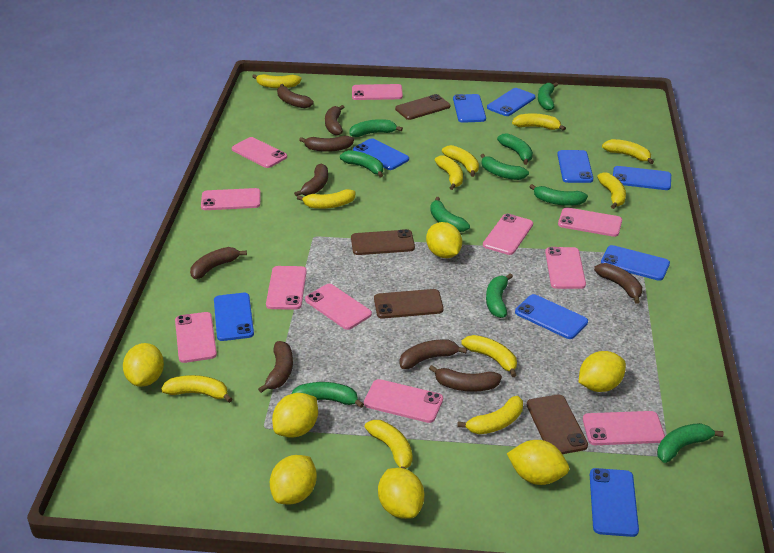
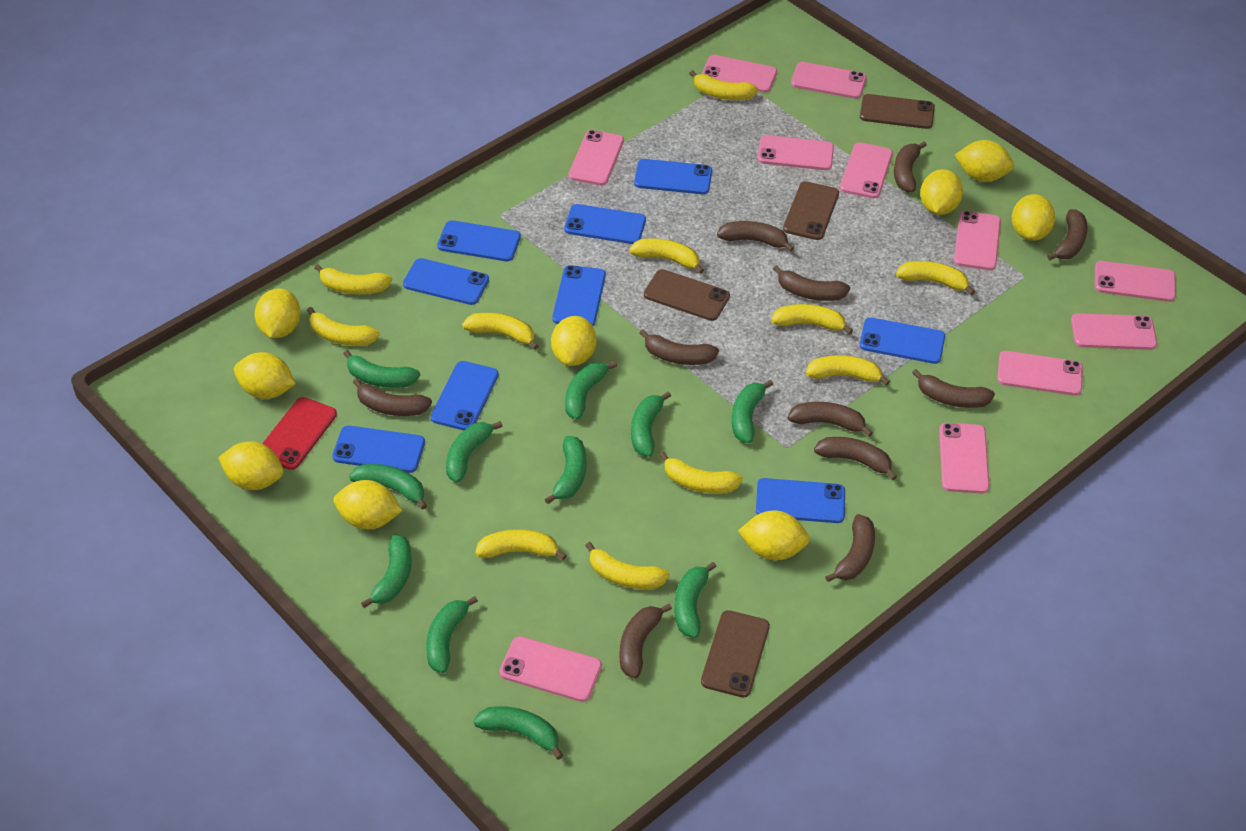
brown banana: [190,247,247,279] [258,341,293,393] [277,84,313,108] [294,164,328,196] [299,136,354,152] [325,105,344,136] [400,340,467,369] [429,365,502,392] [594,263,642,304] = 9 -> [353,378,432,416] [620,604,672,679] [640,329,719,365] [717,221,794,252] [773,265,850,301] [788,402,873,437] [814,437,897,480] [825,514,875,582] [894,141,927,192] [912,369,995,408] [1047,209,1087,261] = 11
green banana: [291,382,364,408] [340,150,383,177] [350,119,403,137] [430,197,470,232] [481,154,529,180] [486,273,513,318] [497,133,533,165] [529,184,588,206] [538,83,558,110] [657,423,724,463] = 10 -> [343,350,420,388] [349,464,427,510] [361,534,412,608] [426,596,478,673] [446,421,503,483] [473,706,563,760] [545,436,586,504] [565,361,617,420] [631,391,671,457] [674,562,717,638] [732,380,773,443] = 11
red phone: none = 0 -> [262,397,337,470] = 1
yellow lemon: [123,343,164,387] [270,455,317,504] [272,393,318,438] [378,468,424,519] [426,222,462,258] [507,440,569,485] [579,351,626,392] = 7 -> [218,441,283,490] [234,352,296,399] [255,288,301,338] [334,480,403,529] [551,316,596,366] [738,510,810,560] [920,169,963,215] [955,140,1014,182] [1012,194,1055,241] = 9

